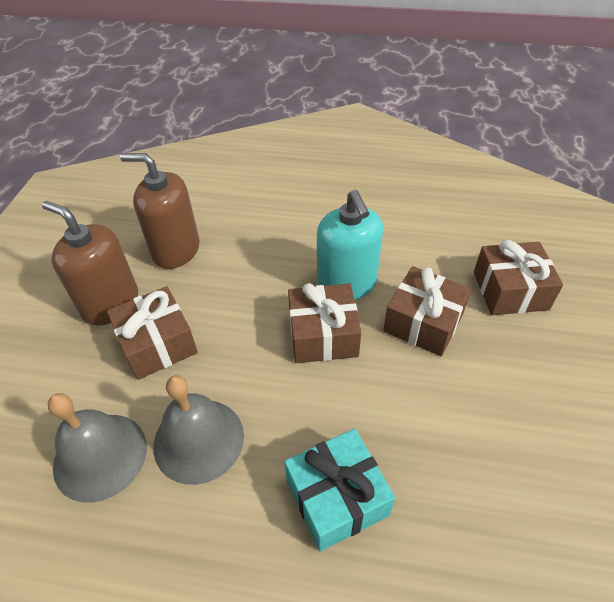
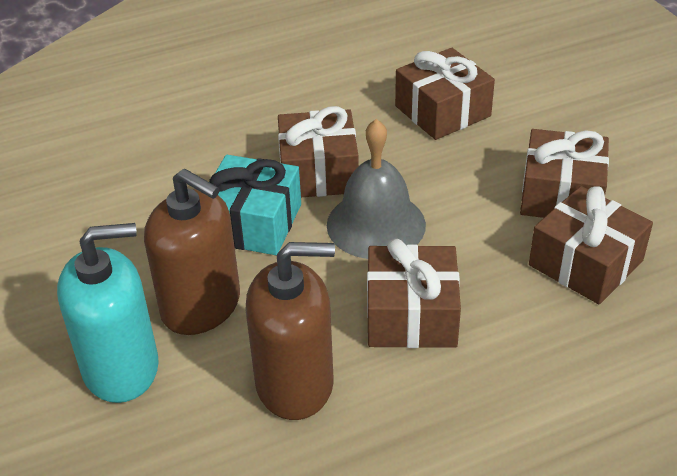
brown gift: [107,286,198,380] [288,283,361,363] [383,266,471,356] [474,240,563,315] = 4 -> [278,106,359,197] [367,239,461,348] [395,48,495,140] [520,129,609,218] [529,186,653,305] = 5
grey bell: [48,393,147,503] [153,375,244,485] = 2 -> [327,119,426,259] = 1

